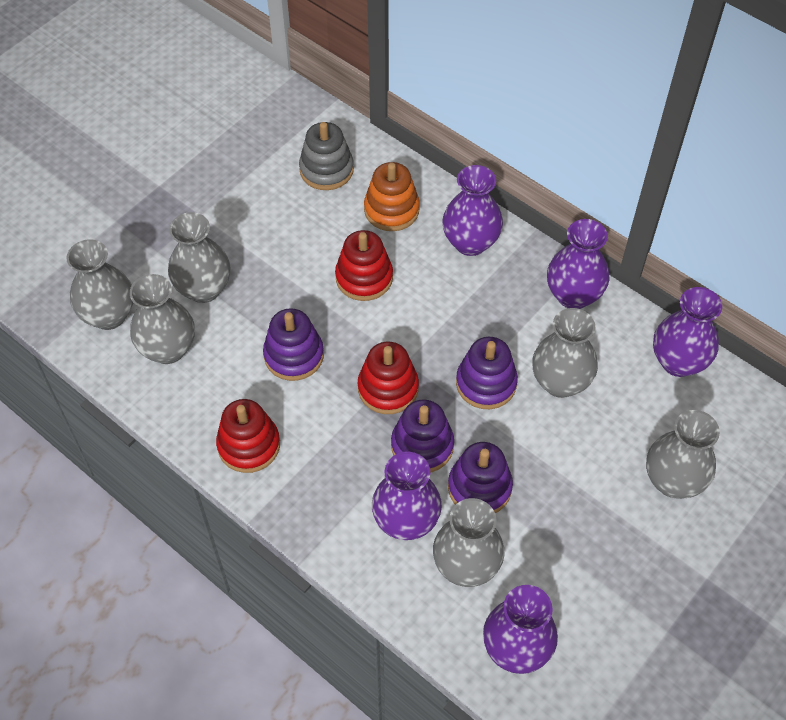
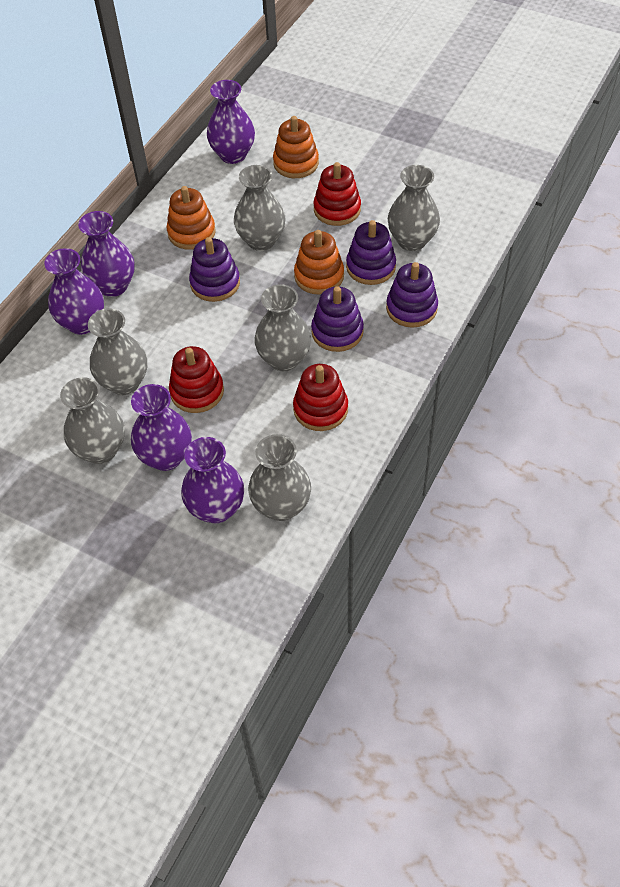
grey stacking toy: [299,122,354,190] = 1 -> none = 0
orange stacking toy: [364,162,420,231] = 1 -> [167,186,216,250] [273,116,319,178] [294,230,344,295] = 3

